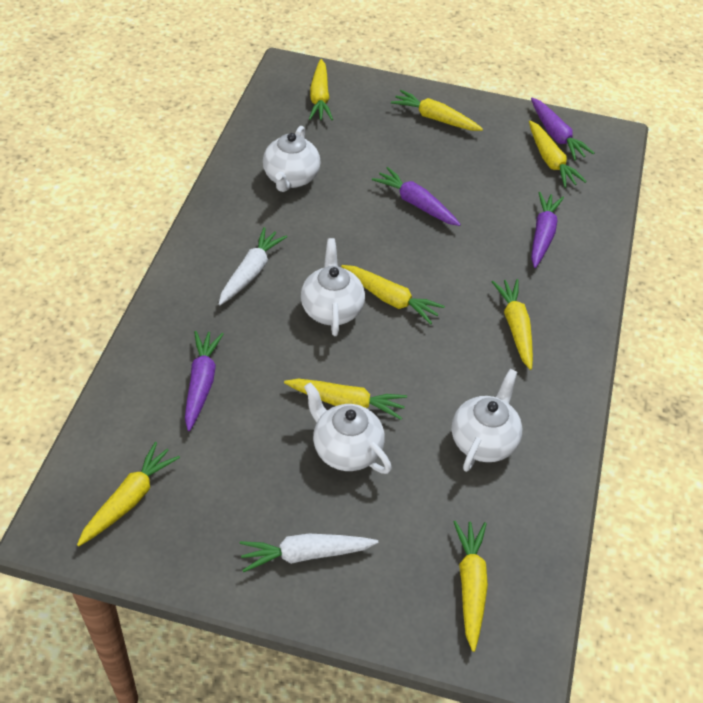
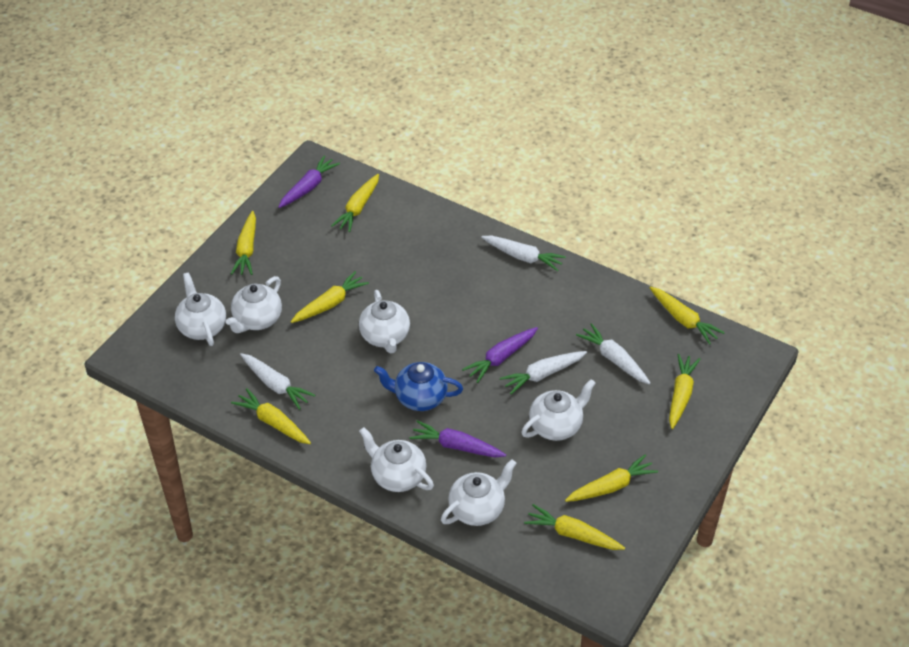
blue teapot: none = 0 -> [374,362,463,411] = 1
purple carrot: [185,331,223,431] [372,167,461,226] [531,98,594,160] [531,192,564,268] = 4 -> [278,155,340,208] [409,420,506,457] [462,327,538,383] = 3
white carrot: [219,227,287,305] [240,534,378,572] = 2 -> [240,353,315,410] [481,235,566,271] [500,351,587,394] [576,323,651,384] = 4
white teapot: [263,126,321,192] [301,238,365,336] [304,382,392,474] [452,369,522,472] = 4 -> [175,272,226,346] [226,276,282,333] [359,290,410,353] [359,427,434,492] [441,459,517,526] [521,379,596,441] = 6

